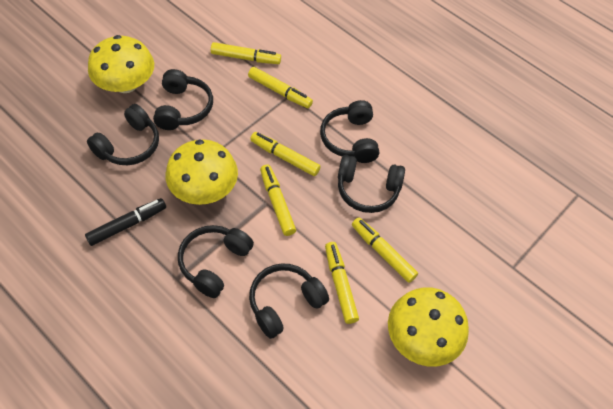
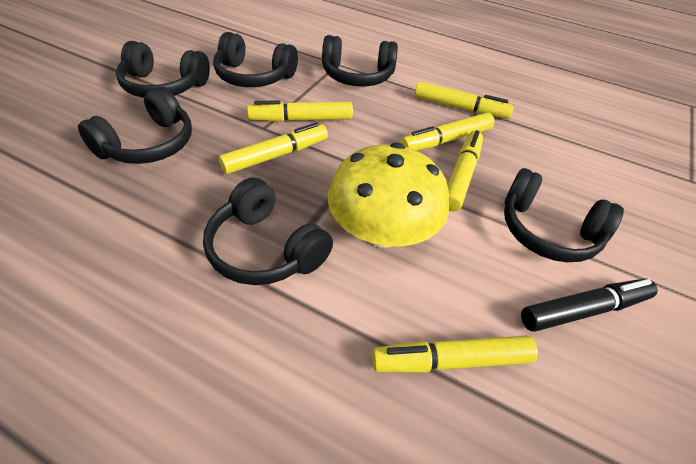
yellow mushroom: [88,35,154,93] [166,139,238,205] [388,287,469,367] = 3 -> [328,143,449,248] = 1

